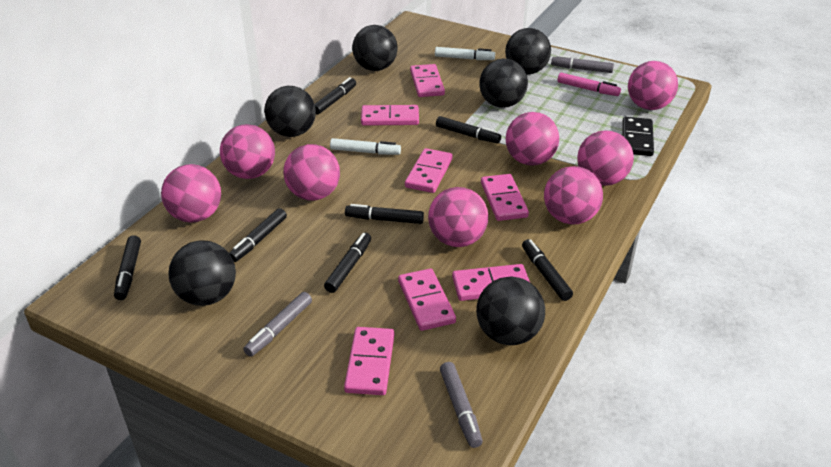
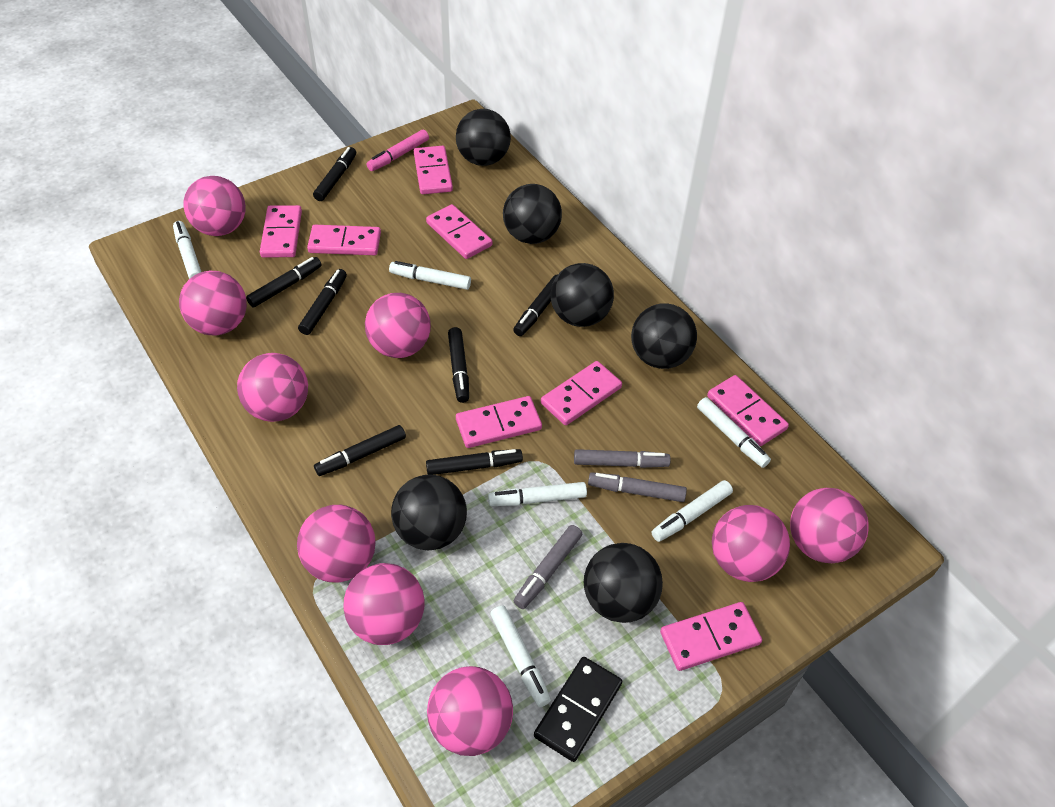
pink ball: [161,164,221,223] [220,124,275,179] [283,144,340,200] [428,187,488,247] [506,112,559,166] [544,166,603,225] [577,130,634,186] [628,61,678,110] = 8 -> [179,271,247,336] [183,176,246,236] [237,353,308,422] [297,505,376,582] [344,563,425,645] [365,293,431,358] [427,666,513,756] [712,505,790,582] [790,488,869,563] = 9
pink domino: [344,327,394,395] [361,105,419,126] [398,268,456,331] [405,148,453,193] [410,64,445,97] [452,264,530,301] [481,174,529,221] = 7 -> [260,205,302,258] [307,225,381,255] [414,146,453,194] [426,204,492,259] [456,396,542,448] [541,361,622,426] [660,602,762,671] [707,375,789,446] = 8
white marker: [330,138,401,155] [435,47,495,60] = 2 -> [173,221,201,279] [389,261,471,290] [488,482,587,506] [490,605,551,707] [651,480,733,542] [697,397,771,468] = 6

